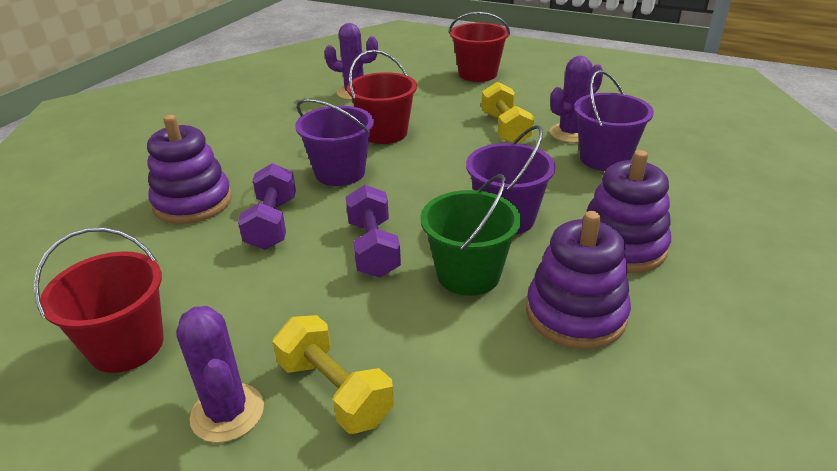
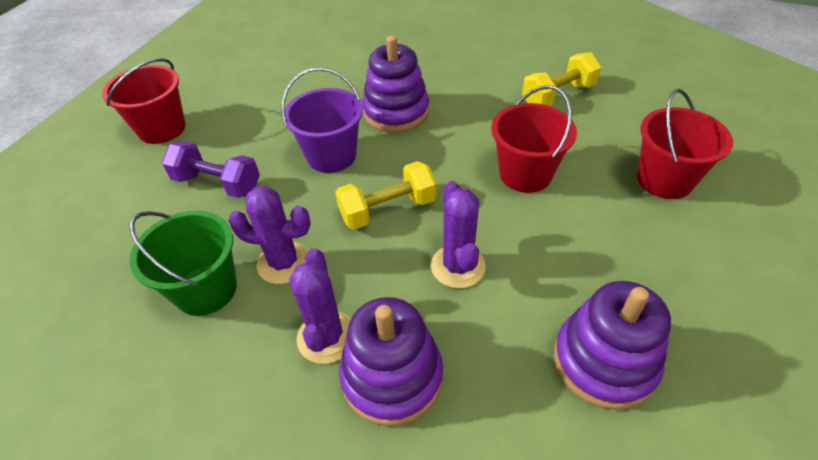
purple bucket: [295,99,374,186] [466,125,556,235] [574,70,654,171] = 3 -> [282,67,363,173] = 1
purple dumbbell: [238,163,296,250] [346,185,401,278] = 2 -> [162,141,260,198] = 1

